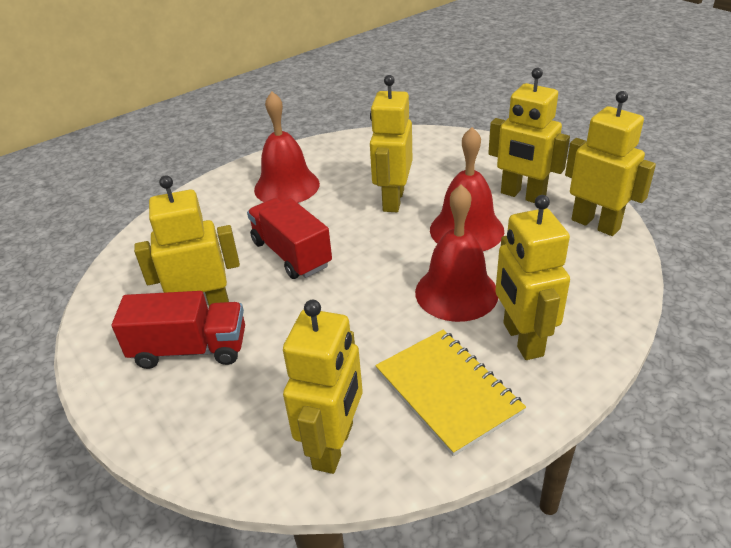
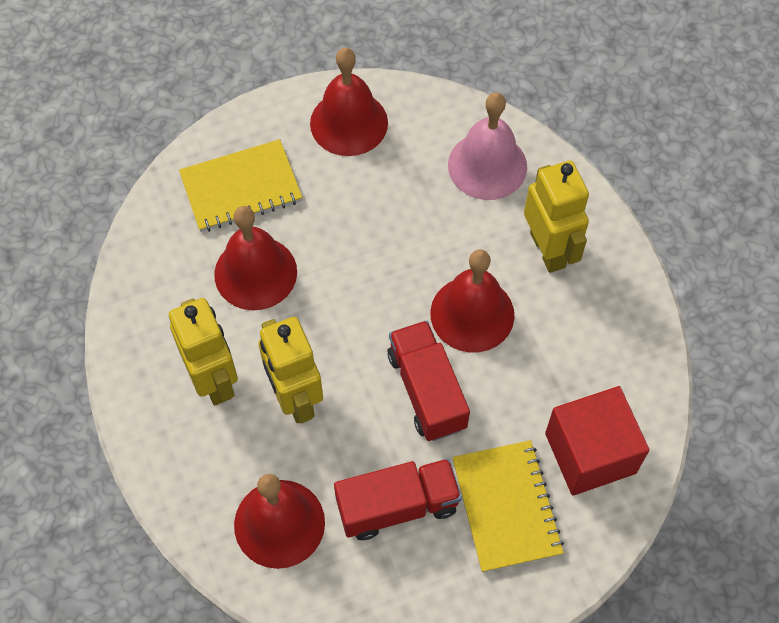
pink bell: none = 0 -> [448,93,527,200] = 1
red bell: [254,91,320,203] [415,184,498,322] [430,127,504,251] = 3 -> [214,206,297,310] [234,474,325,569] [310,47,388,156] [430,249,515,353] = 4
red cube: none = 0 -> [545,386,649,495] = 1
yellow notebook: [375,330,526,456] = 1 -> [179,139,302,232] [452,440,564,573] = 2
yellow robot: [134,175,240,306] [283,300,363,474] [370,75,412,212] [488,68,570,203] [495,195,570,360] [565,91,656,236] = 6 -> [169,298,238,406] [258,317,323,423] [524,161,589,273] = 3

